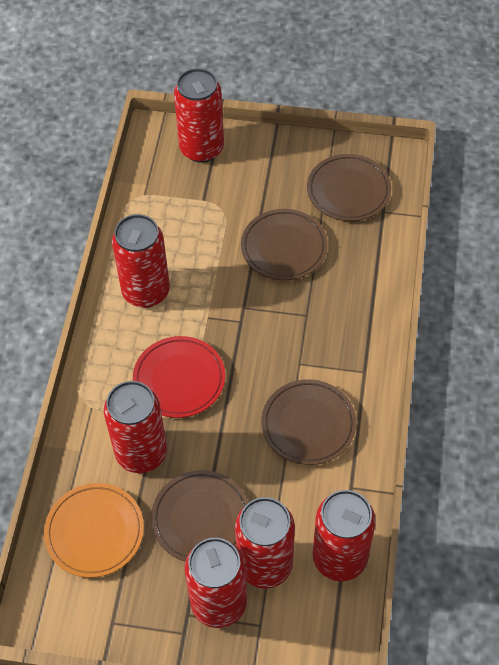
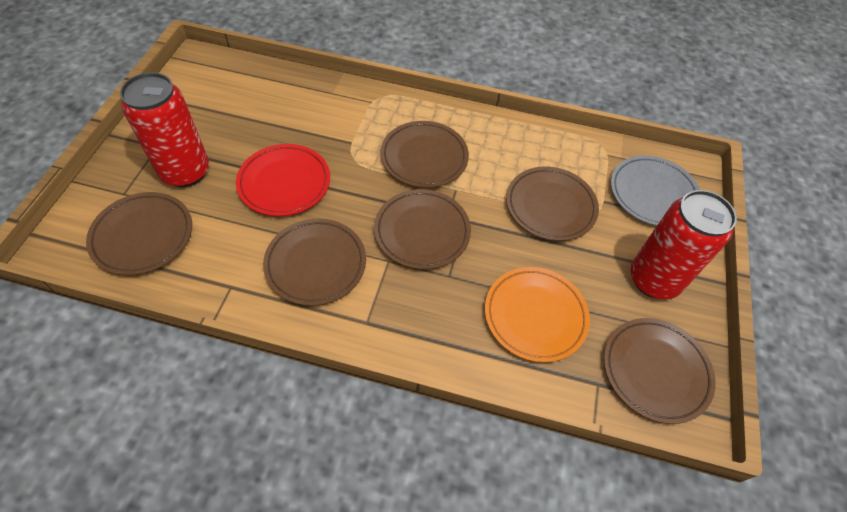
brown plate: [151,470,248,562] [241,209,328,280] [261,379,357,465] [307,154,391,221] = 4 -> [86,192,192,275] [263,218,366,306] [374,189,471,269] [380,121,469,188] [506,167,599,241] [604,318,716,424] = 6
grey plate: none = 0 -> [611,155,700,226] = 1
red can: [104,381,167,473] [112,214,170,308] [174,68,224,163] [185,538,247,628] [235,497,295,588] [313,490,376,581] = 6 -> [120,72,209,187] [630,190,737,299] = 2

